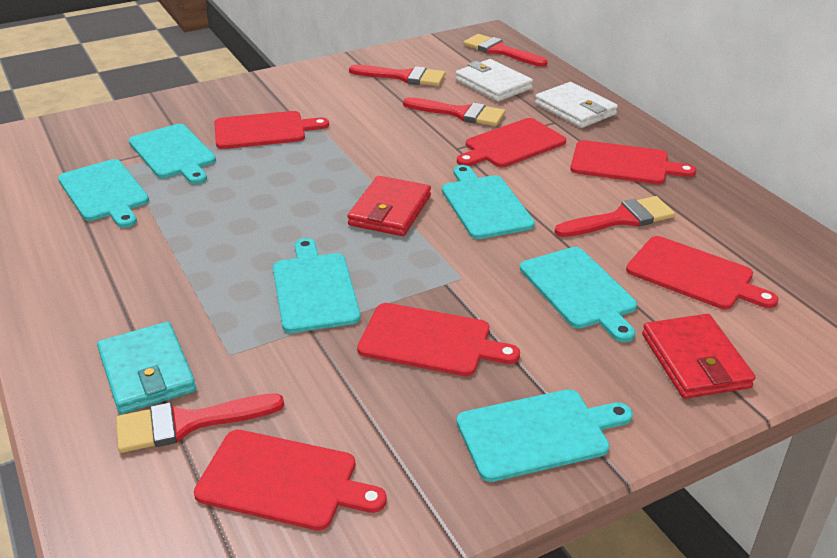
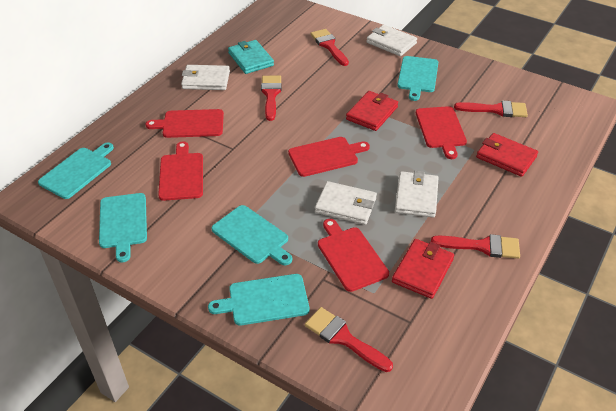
red cutting board: [194,430,387,531] [214,111,329,149] [357,303,520,376] [457,118,566,167] [570,140,696,184] [626,236,779,309] = 6 -> [146,109,224,138] [158,141,203,201] [288,137,370,177] [318,219,389,292] [416,106,467,159] = 5
red wallet: [347,176,431,236] [642,314,755,399] = 2 -> [346,91,398,131] [392,239,454,299] [476,133,538,177] = 3
turquoise cutting board: [58,159,149,228] [129,124,216,184] [273,238,360,333] [442,165,535,239] [457,389,633,482] [520,247,637,342] = 6 -> [38,143,114,199] [99,193,147,262] [208,274,310,326] [212,205,292,265] [397,56,438,101] = 5
white wallet: [456,59,533,101] [535,82,618,128] = 2 -> [181,65,230,90] [315,181,377,225] [366,25,417,56] [395,171,438,218] = 4

